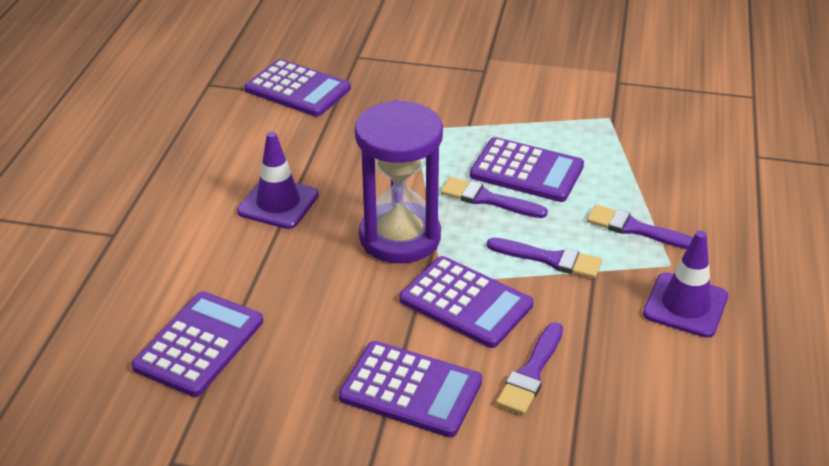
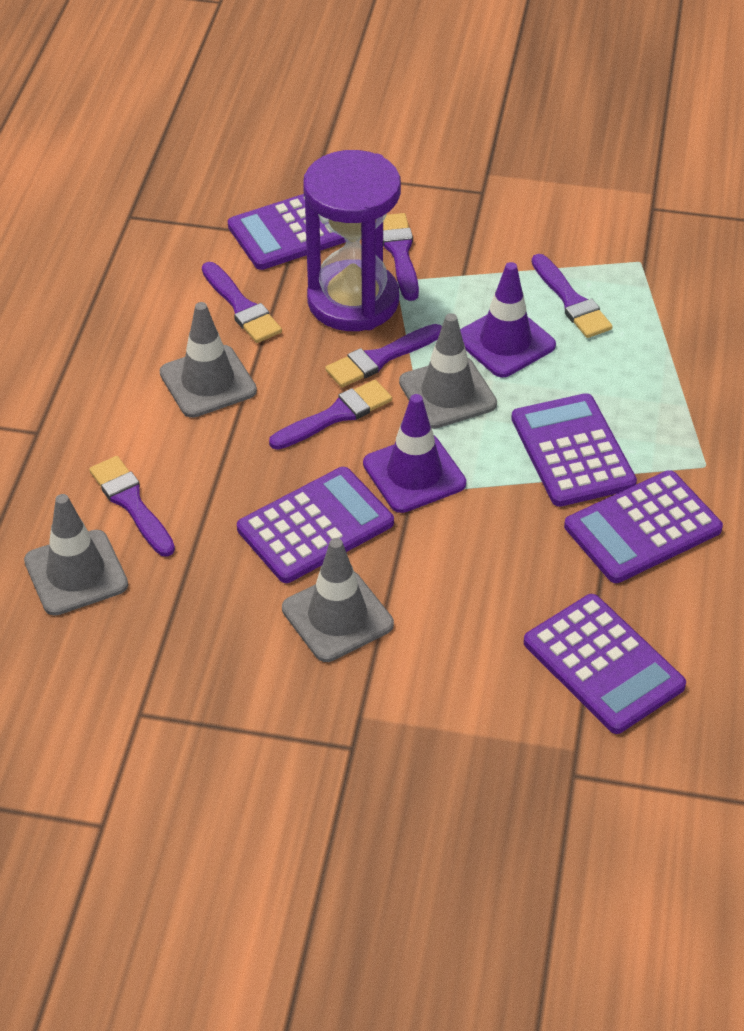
grey traffic cone: none = 0 -> [24,494,128,616] [160,302,257,418] [282,538,394,662] [399,313,497,429] = 4
purple brush: [441,177,548,218] [487,238,602,278] [496,322,563,415] [587,205,693,249] = 4 -> [89,456,175,557] [202,262,282,343] [269,380,392,450] [325,324,442,387] [383,213,419,301] [532,254,613,338] = 6

